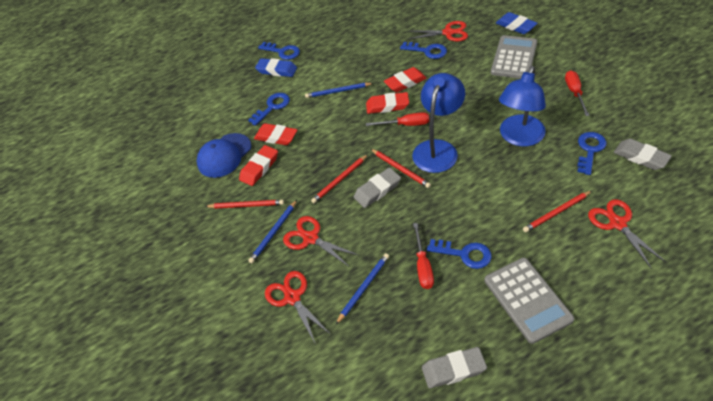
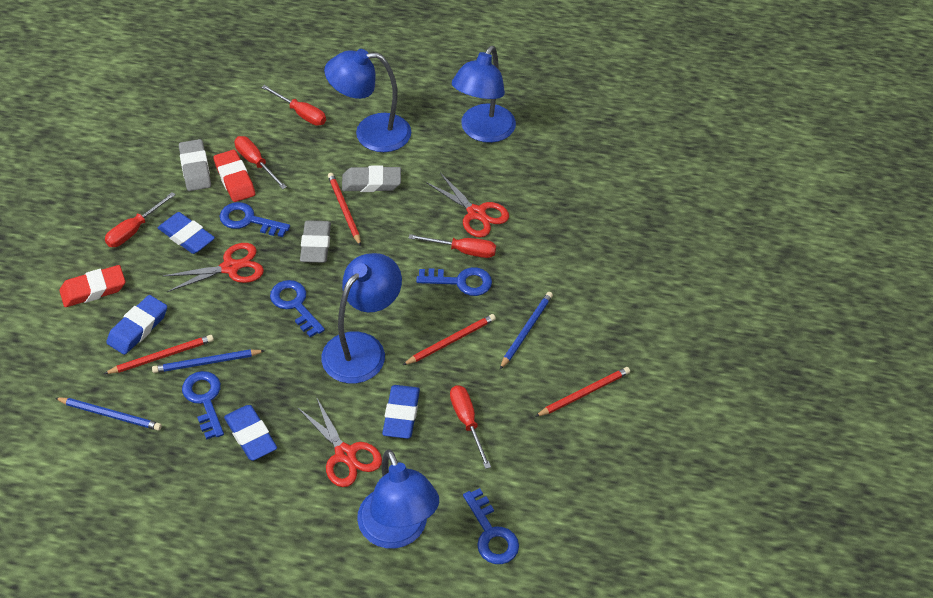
blue cap: [197,133,251,178] = 1 -> none = 0
blue eraser: [255,58,297,77] [496,12,538,34] = 2 -> [106,295,167,355] [158,212,215,254] [224,405,277,461] [382,385,420,439] = 4
blue lamp: [412,73,465,173] [499,66,546,147] = 2 -> [321,253,402,384] [324,49,411,152] [357,450,439,549] [451,46,516,143] = 4
grey calculator: [484,258,574,344] [491,35,537,79] = 2 -> none = 0
red eraser: [239,145,278,186] [254,123,297,145] [366,92,409,114] [384,67,427,92] = 4 -> [59,265,125,307] [213,150,255,202] = 2
red scissors: [265,271,330,345] [283,216,358,267] [407,21,468,42] [588,199,666,269] = 4 -> [162,243,264,292] [297,397,382,487] [426,172,509,238] = 3
red screwdriver: [366,112,429,126] [413,223,434,289] [565,70,590,116] = 3 -> [105,192,176,247] [235,136,287,189] [261,85,326,126] [409,234,496,258] [450,385,491,469] = 5

